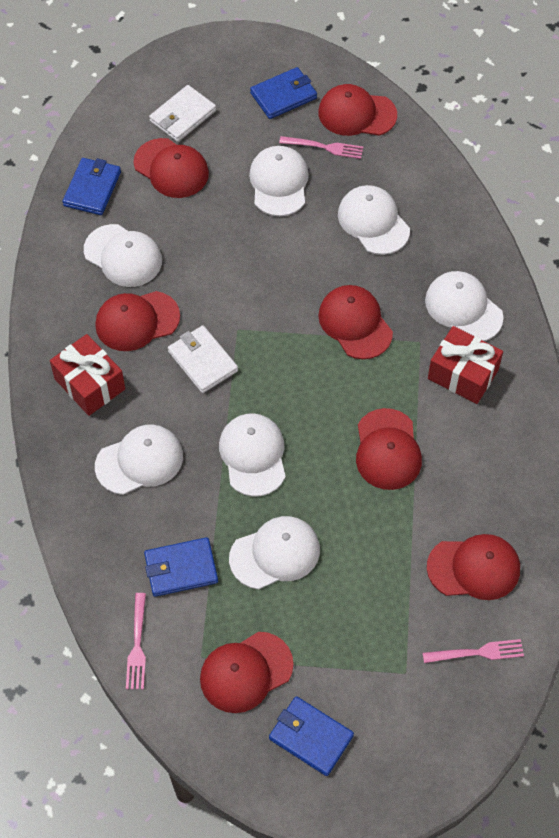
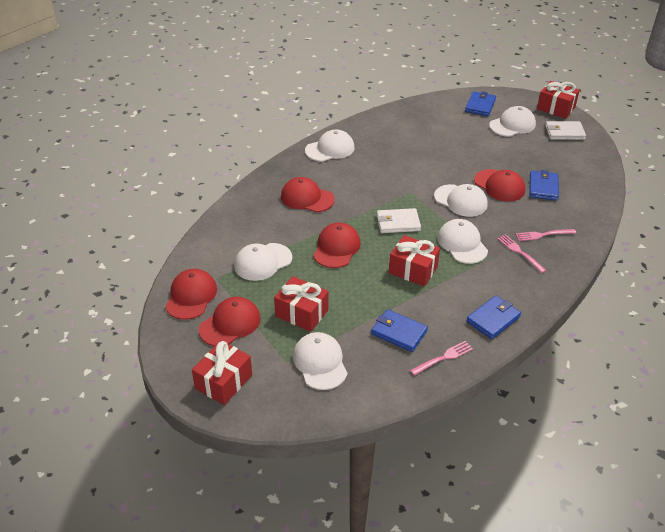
red cap: [95,291,180,351] [134,138,209,198] [200,632,293,713] [318,84,397,136] [318,285,393,359] [356,408,422,490] [427,534,520,600] = 7 -> [165,269,217,320] [199,297,261,346] [281,177,335,212] [313,223,361,268] [474,169,525,202] = 5
red gift: [50,334,125,416] [428,326,503,404] = 2 -> [192,341,252,405] [274,276,329,332] [389,235,440,287] [537,81,580,119] = 4
white cap: [84,224,162,287] [95,424,183,495] [219,413,286,497] [229,516,320,589] [249,146,309,216] [338,185,410,255] [425,271,504,341] = 7 -> [234,243,292,281] [293,332,347,390] [305,129,355,162] [434,184,488,217] [437,219,488,264] [489,106,536,137] = 6

